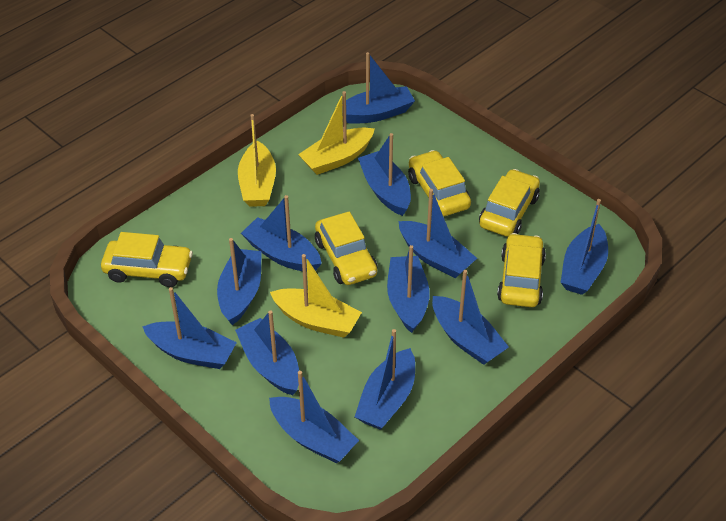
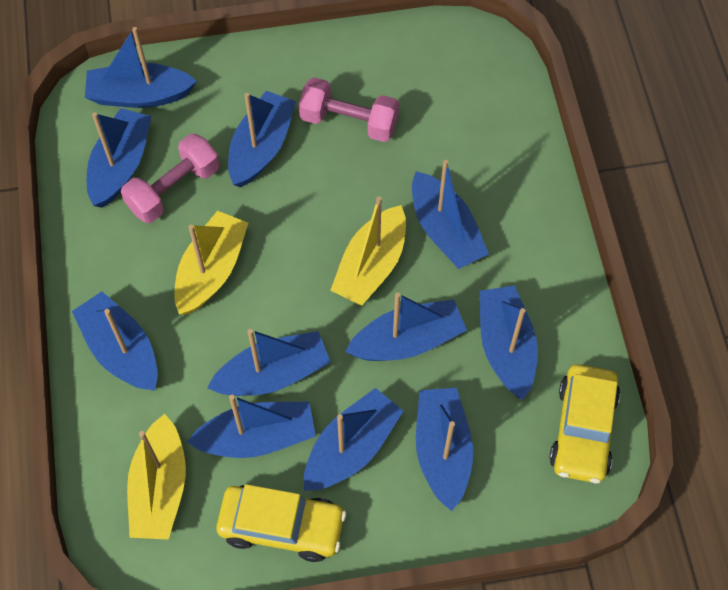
blue boat: [142,287,237,369] [217,238,262,325] [235,310,299,395] [241,195,322,271] [269,371,359,463] [342,52,415,124] [355,329,415,430] [358,133,411,216] [387,245,430,333] [399,189,477,278] [432,270,509,365] [561,199,608,295] = 12 -> [72,292,158,390] [85,27,197,108] [87,108,152,208] [187,395,316,458] [207,329,331,396] [228,91,296,187] [304,388,403,491] [345,293,467,361] [412,160,489,269] [416,388,473,511] [480,286,538,400] = 11
pink dumbbell: none = 0 -> [121,134,220,223] [299,77,399,142] = 2
yellow car: [101,232,193,287] [315,212,378,285] [408,150,471,216] [479,169,540,237] [497,233,546,307] = 5 -> [216,484,346,562] [549,364,620,483] = 2

